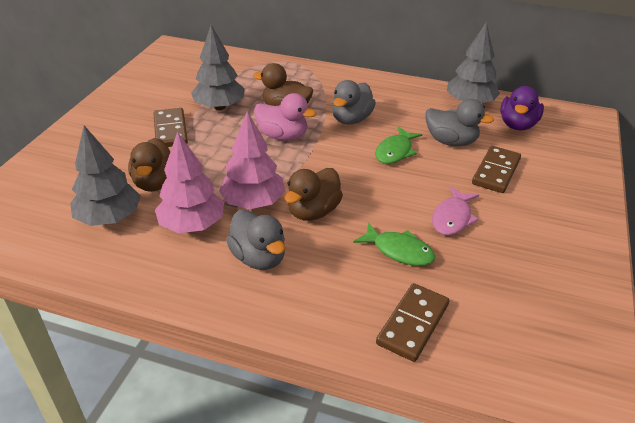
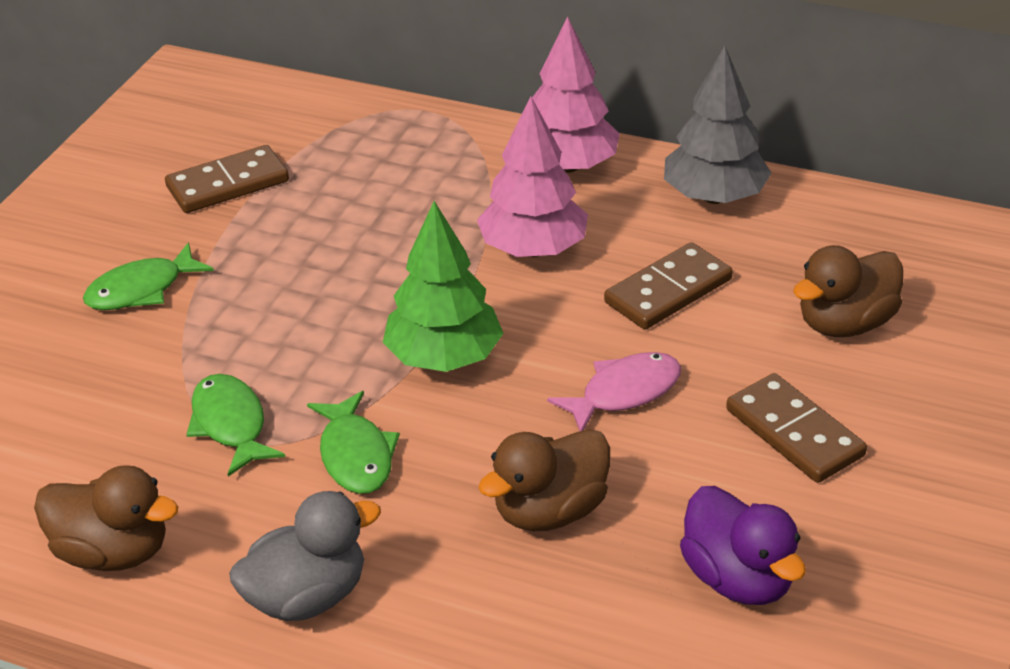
green fish: [353,222,435,266] [375,127,422,164] = 2 -> [83,242,214,310] [186,374,285,476] [307,391,400,494] = 3
green tree: none = 0 -> [383,201,504,372] = 1
grey duck: [226,210,285,270] [332,80,376,124] [425,99,494,146] = 3 -> [229,491,381,621] = 1
grey tree: [70,125,141,226] [191,25,245,110] [447,22,500,103] = 3 -> [664,46,771,204] = 1
pink duck: [254,93,316,141] = 1 -> none = 0

